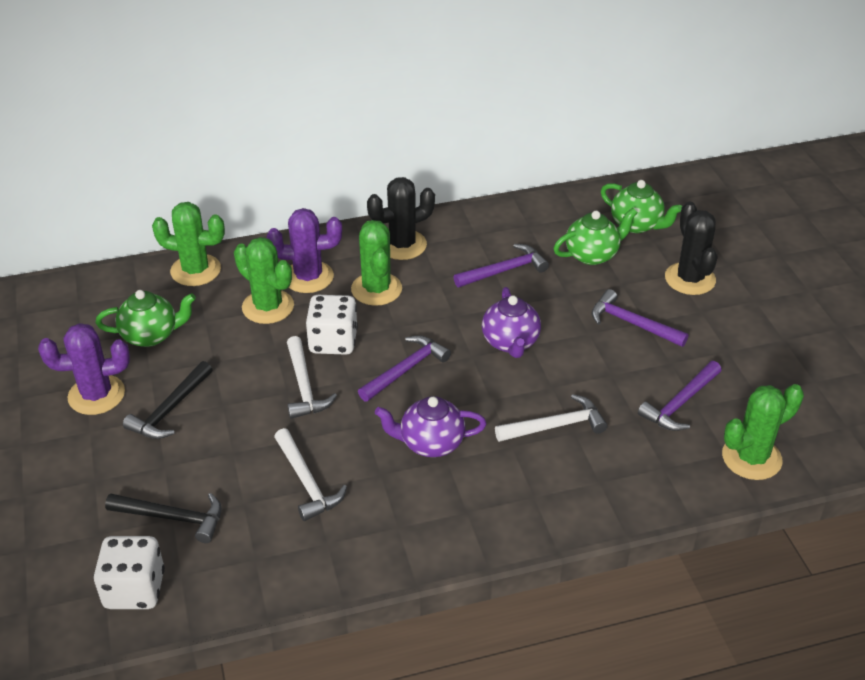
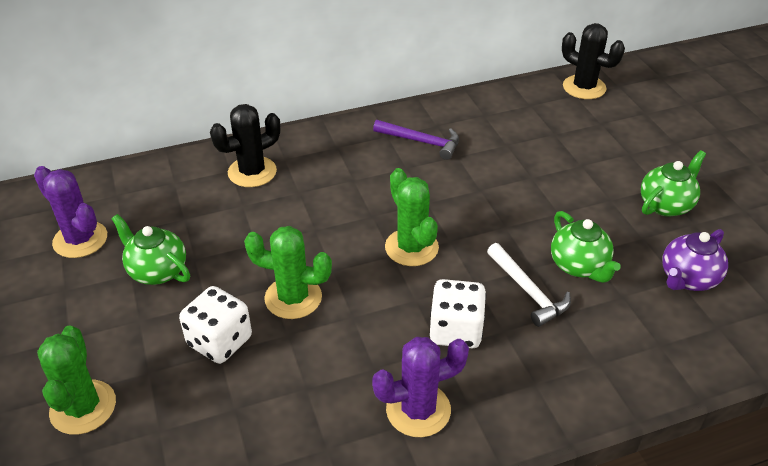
black hammer: [105,493,222,543] [123,361,213,439] = 2 -> none = 0
green cactus: [152,202,225,286] [234,237,294,324] [351,220,402,306] [722,384,804,480] = 4 -> [37,325,116,435] [244,226,332,319] [385,168,439,266] = 3
purple hammer: [358,335,451,402] [454,244,549,287] [591,289,689,347] [638,361,722,431] = 4 -> [373,120,459,160] = 1
purple teapot: [375,396,487,457] [482,287,541,358] = 2 -> [662,229,728,291] = 1
white hammer: [274,428,347,521] [287,336,337,419] [495,394,607,442] = 3 -> [487,243,571,327] = 1

